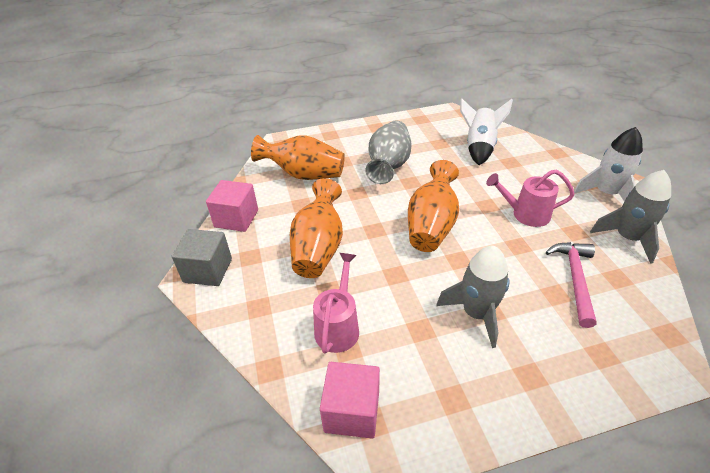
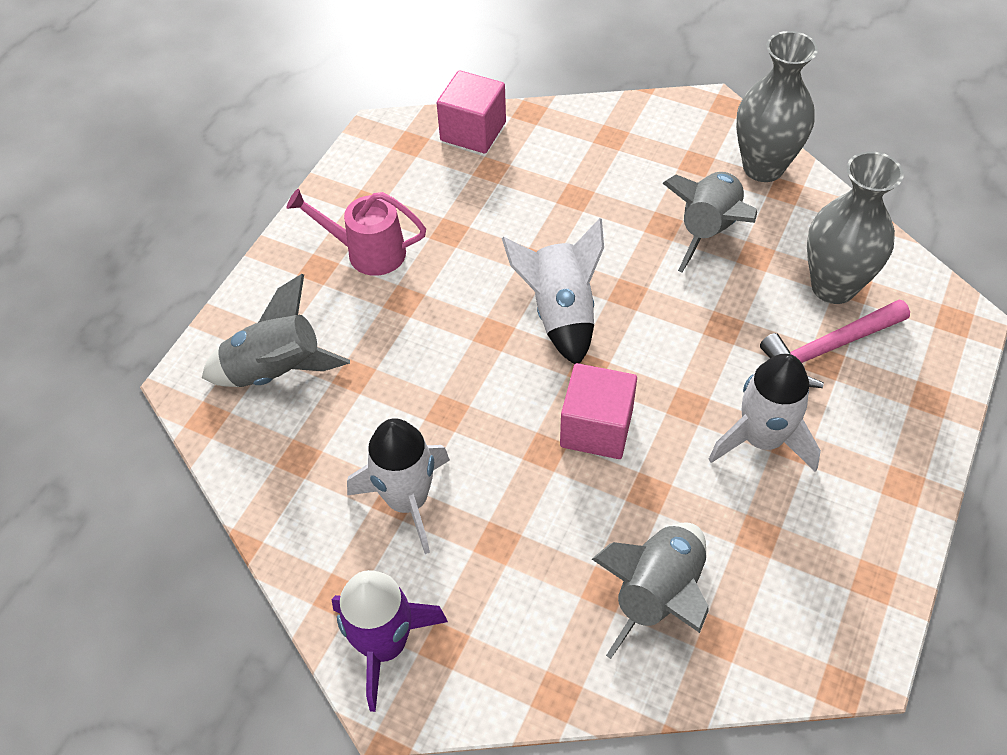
grey cube: [172,229,232,286] = 1 -> none = 0
grey rocket: [436,246,510,348] [590,170,671,264] = 2 -> [202,274,350,387] [592,522,709,659] [662,172,757,272] = 3
grey vase: [366,121,412,184] = 1 -> [736,31,818,182] [807,151,904,304] = 2
orange vase: [251,135,345,180] [290,178,343,278] [408,160,459,252] = 3 -> none = 0
pink watering can: [313,253,359,354] [486,170,575,227] = 2 -> [286,189,426,276] = 1
purple rocket: none = 0 -> [331,570,448,712] = 1
white rocket: [460,98,513,165] [574,127,643,201] = 2 -> [347,418,450,554] [502,218,604,364] [709,354,821,472] = 3

